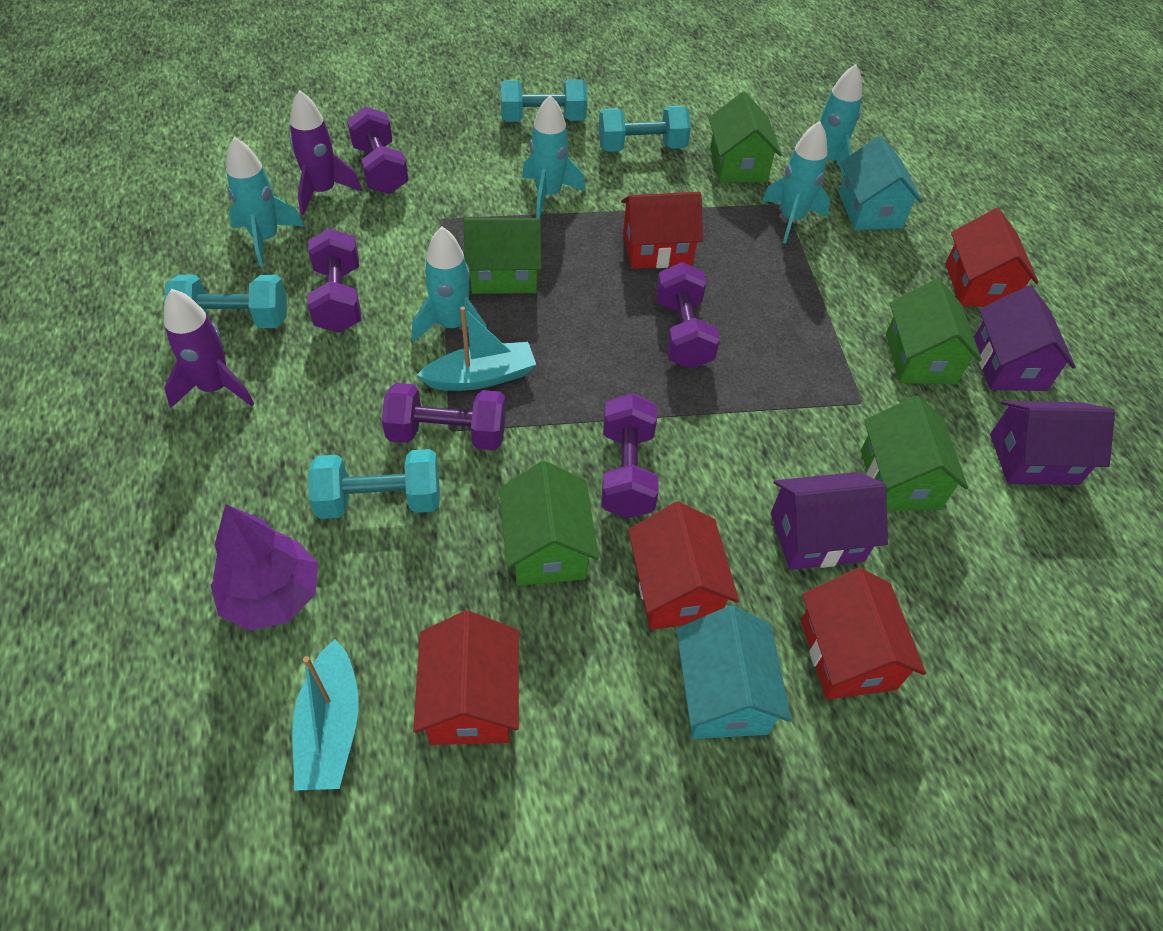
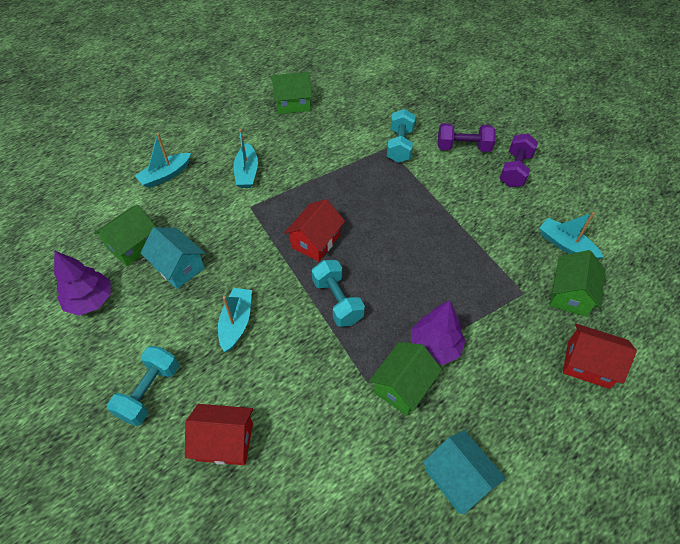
green house: [464,218,541,294] [499,461,599,586] [709,92,782,183] [861,396,968,511] [886,279,982,384] = 5 -> [94,205,156,266] [271,72,312,114] [369,342,442,415] [550,250,606,317] = 4
purple dumbbell: [308,228,361,333] [347,106,409,194] [382,383,506,450] [601,393,659,519] [656,262,720,369] = 5 -> [438,123,496,152] [500,133,538,187] = 2
purple house: [771,472,888,570] [974,285,1076,391] [990,401,1115,485] = 3 -> none = 0
purple rocket: [164,289,254,408] [290,90,362,215] = 2 -> none = 0
purple tree: [210,504,318,631] = 1 -> [54,250,110,316] [411,300,466,365] = 2
red house: [413,610,519,745] [621,192,703,269] [628,502,739,630] [801,568,926,700] [945,208,1038,307] = 5 -> [185,404,253,465] [284,199,345,262] [563,324,637,389] = 3
turquoise boat: [293,639,359,791] [417,306,536,391] = 2 -> [135,133,191,188] [218,288,252,352] [234,129,258,188] [539,212,603,259] = 4
turquoise dumbbell: [165,275,287,328] [308,449,440,519] [500,79,587,122] [599,106,691,152] = 4 -> [107,346,179,426] [312,260,365,327] [387,109,416,163] = 3
turquoise rocket: [226,137,304,267] [412,227,487,342] [522,95,585,218] [762,121,830,244] [792,64,862,176] = 5 -> none = 0

